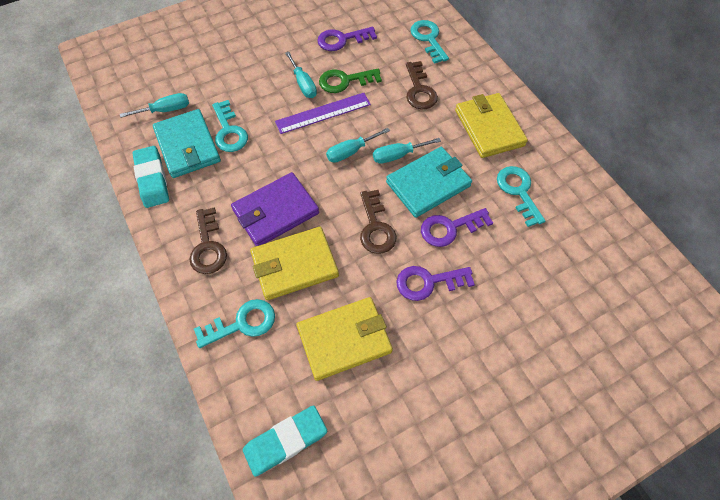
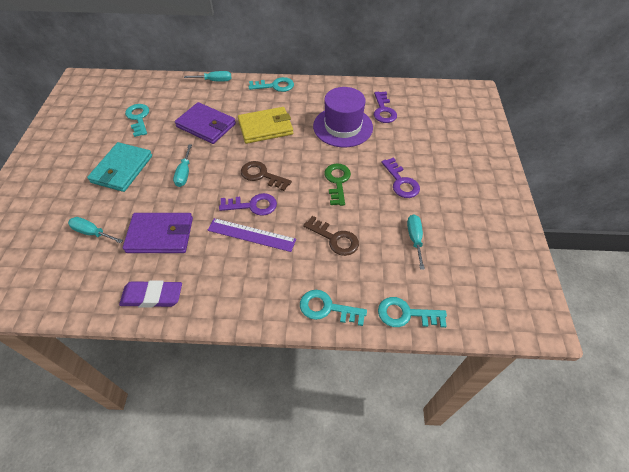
brown key: [190,207,227,274] [360,190,396,254] [406,61,438,109] = 3 -> [241,161,292,191] [303,216,359,256] = 2
purple eraser: none = 0 -> [119,280,182,308] = 1
purple hat: none = 0 -> [313,87,373,147] = 1
purple wallet: [231,172,319,246] = 1 -> [123,213,193,253] [175,102,236,144] = 2
turquoise eraser: [132,146,169,208] [243,406,327,477] = 2 -> none = 0
turquoise wallet: [153,109,221,178] [386,147,472,218] = 2 -> [87,142,152,192] = 1
yellow wallet: [250,227,339,300] [296,297,393,381] [455,93,528,158] = 3 -> [238,107,293,144] = 1

